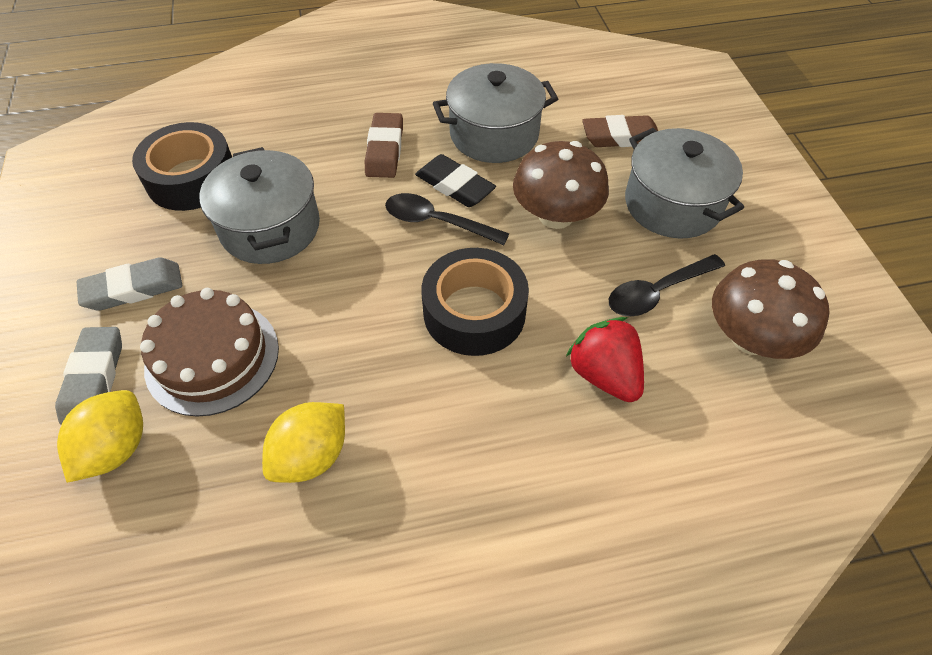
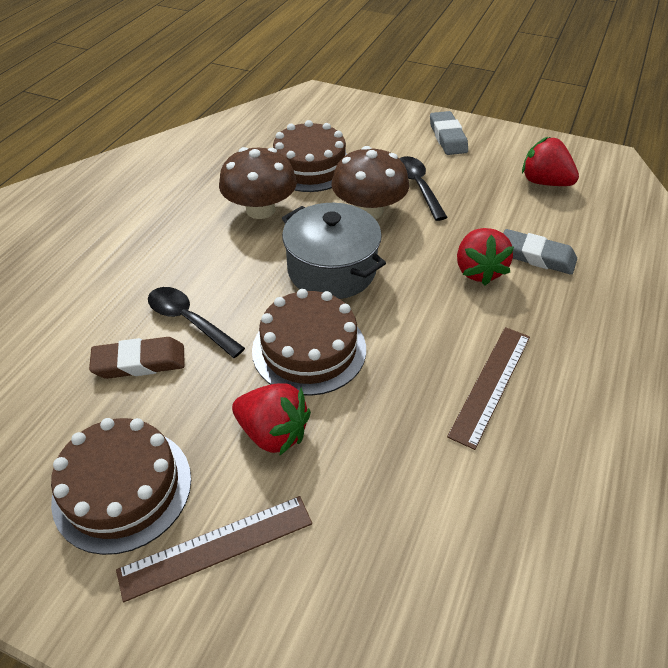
black eraser: [415,154,496,207] = 1 -> none = 0
black tape: [132,122,232,211] [421,248,529,356] = 2 -> none = 0
brown cake: [140,288,279,417] = 1 -> [51,418,191,555] [252,289,366,396] [273,120,347,192] = 3
brown eraser: [365,113,403,178] [582,115,658,147] = 2 -> [89,337,185,379] = 1
brown ruler: none = 0 -> [116,496,312,602] [447,327,530,450] = 2
grey pot: [199,147,320,264] [433,63,558,163] [625,128,744,238] = 3 -> [282,203,386,299] = 1
red strawberry: [566,317,644,402] = 1 -> [232,383,311,455] [457,228,514,286] [522,137,579,186] = 3
yellow lemon: [57,390,143,483] [262,402,345,483] = 2 -> none = 0

